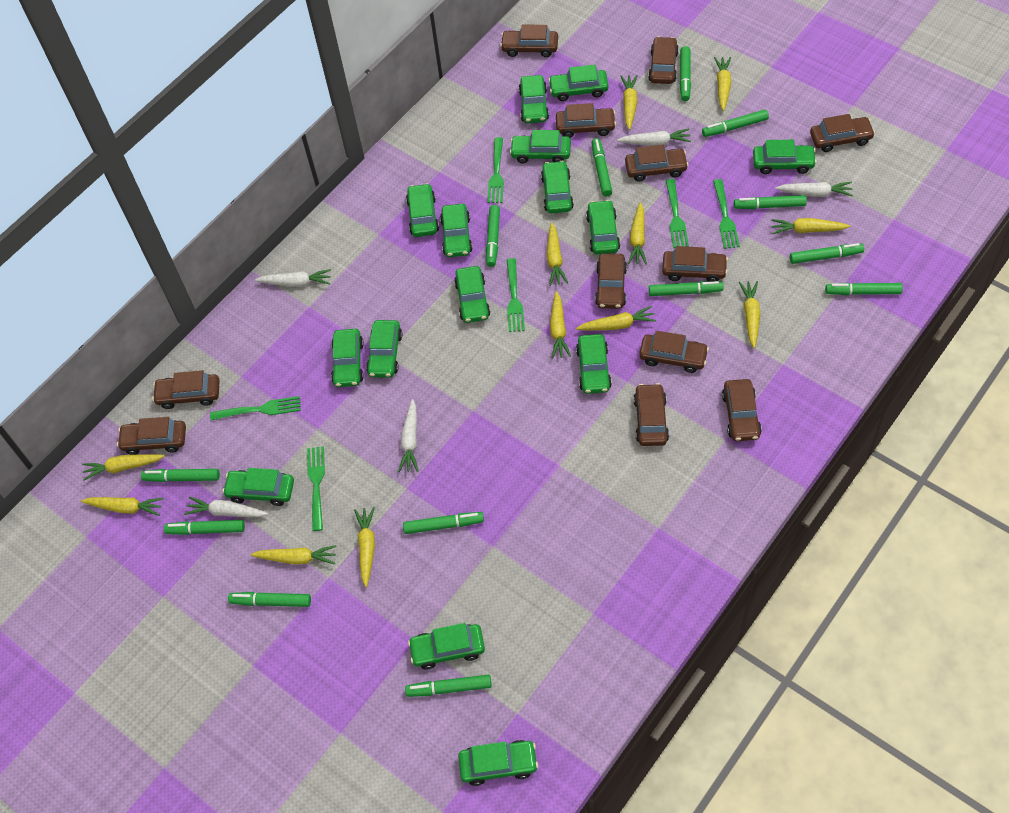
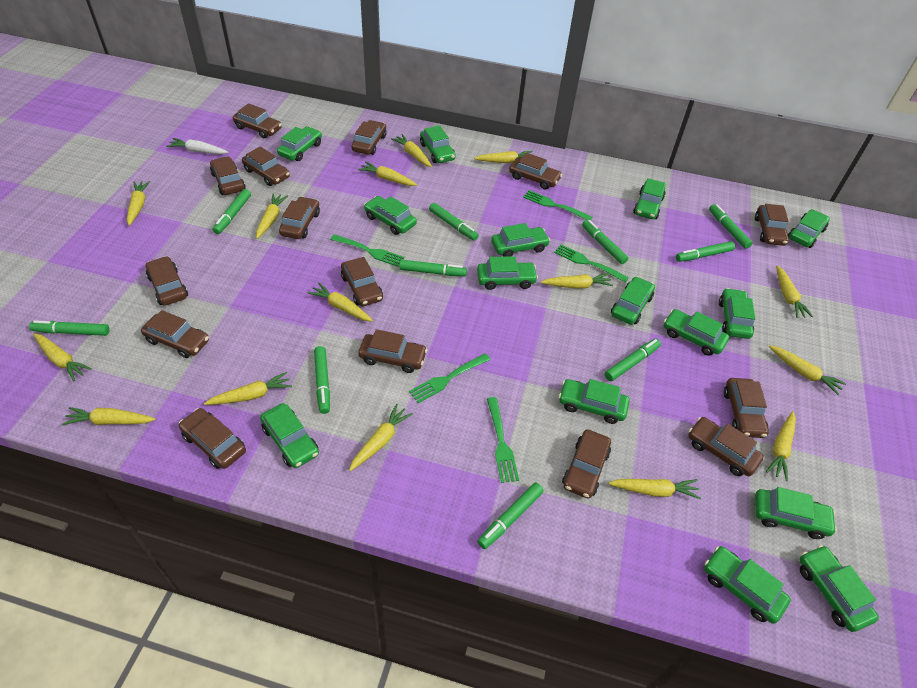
brown car: [117,417,186,455] [152,370,220,409] [500,25,558,57] [556,103,616,138] [595,253,627,309] [625,145,688,182] [633,383,669,446] [639,331,709,373] [648,36,679,84] [662,246,728,281] [722,379,762,441] [810,114,875,152] = 12 -> [141,310,209,358] [146,256,188,306] [179,408,246,469] [210,156,245,195] [233,103,282,138] [242,147,290,186] [279,196,320,239] [341,257,383,306] [352,120,387,155] [358,329,427,373] [509,153,562,190] [562,429,611,499] [688,417,763,476] [724,378,769,438] [755,204,789,246] = 15
green fork: [210,396,301,420] [307,446,325,531] [487,137,504,203] [507,258,525,332] [666,179,689,248] [713,179,740,249] = 6 -> [330,234,404,267] [409,353,491,403] [487,397,519,483] [523,190,592,220] [554,244,629,283] = 5
green marker: [141,469,220,482] [164,520,245,535] [228,592,311,607] [403,512,484,534] [405,675,492,697] [486,205,500,267] [592,138,612,197] [649,281,724,296] [680,46,691,101] [702,110,769,137] [734,195,807,209] [790,243,864,264] [825,283,903,295] = 13 -> [29,320,110,336] [213,189,251,234] [314,346,330,414] [399,260,467,276] [429,203,479,241] [477,483,544,549] [582,220,628,264] [605,339,661,381] [676,241,735,262] [709,204,753,249] = 10
white carrot: [184,497,268,517] [255,269,331,287] [398,399,418,472] [617,129,691,146] [775,182,853,197] = 5 -> [166,138,228,154] = 1
yellow carrot: [81,497,164,516] [82,454,165,481] [250,545,337,565] [354,507,375,587] [547,222,568,286] [550,291,571,358] [576,306,656,330] [621,75,638,130] [628,202,647,264] [714,57,731,111] [739,281,760,348] [771,218,850,234] = 12 -> [33,333,92,381] [62,407,156,425] [127,181,150,226] [204,372,292,405] [256,194,288,239] [307,283,373,322] [349,404,413,471] [358,161,417,186] [391,134,432,167] [474,151,532,163] [541,274,613,289] [608,479,701,499] [766,411,796,481] [768,345,846,395] [776,265,813,318] = 15

